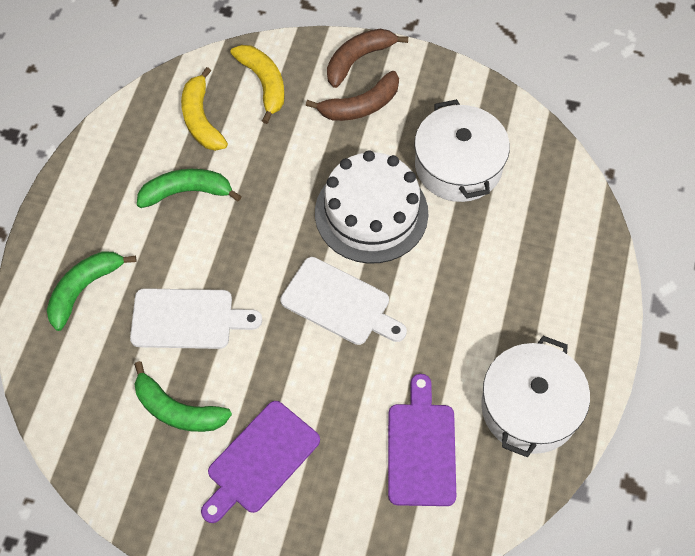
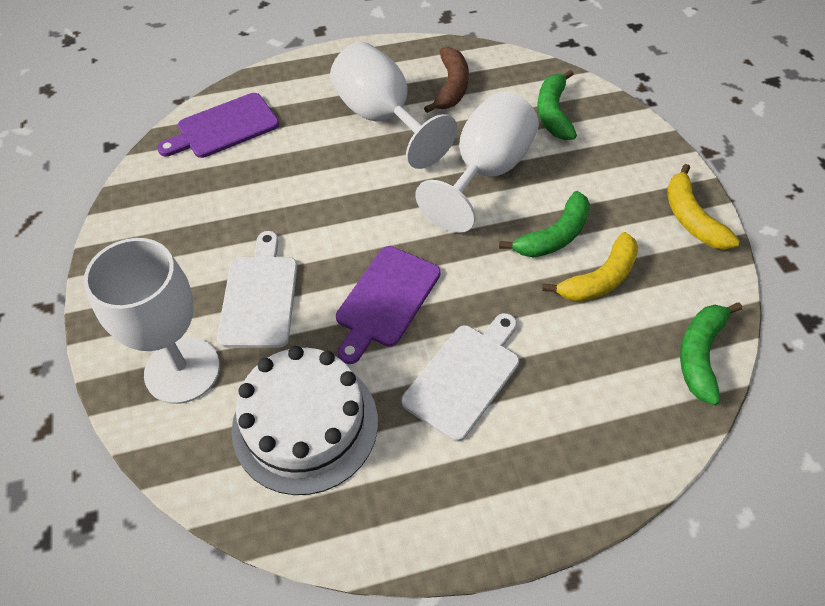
brown banana: [306,71,399,121] [327,29,408,88] = 2 -> [424,47,469,113] = 1
white goblet: none = 0 -> [84,238,220,404] [330,42,457,169] [415,91,539,233] = 3
white pot: [414,99,510,202] [481,336,590,457] = 2 -> none = 0

